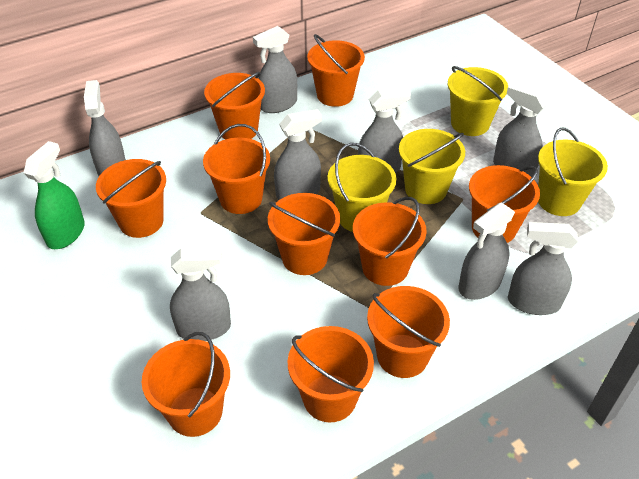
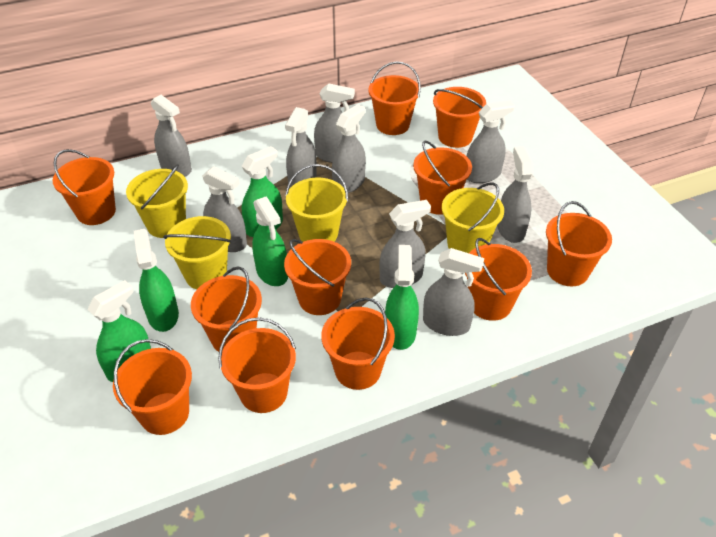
green spray bottle: [24,141,85,249] = 1 -> [87,280,151,382] [134,229,179,332] [241,146,283,237] [252,196,288,286] [385,245,419,350] = 5
grey spray bottle: [84,80,126,176] [170,247,231,341] [253,26,297,113] [274,109,322,200] [358,88,411,173] [459,203,515,300] [493,83,548,177] [508,222,578,315] = 8 -> [151,95,192,177] [202,166,247,252] [285,107,317,188] [314,83,355,163] [332,104,366,193] [379,200,431,288] [423,248,484,336] [466,101,515,183] [497,147,533,243] = 9
orange bucket: [96,159,166,238] [142,332,230,437] [203,124,270,214] [204,72,265,139] [268,193,340,275] [288,326,374,422] [307,34,365,107] [353,197,427,286] [367,286,450,378] [469,165,540,243] = 10 -> [53,149,116,225] [113,339,192,435] [191,266,262,352] [218,317,296,413] [284,239,351,315] [321,297,395,390] [368,61,421,135] [413,140,472,215] [433,87,486,148] [465,238,532,321] [546,201,612,286] = 11

